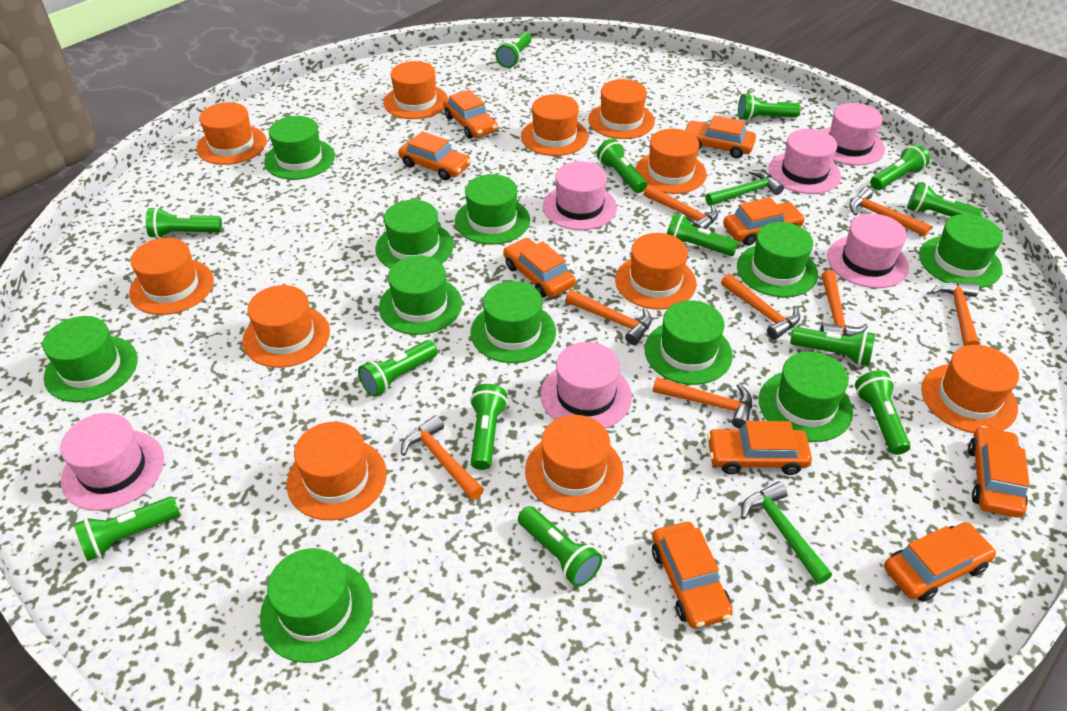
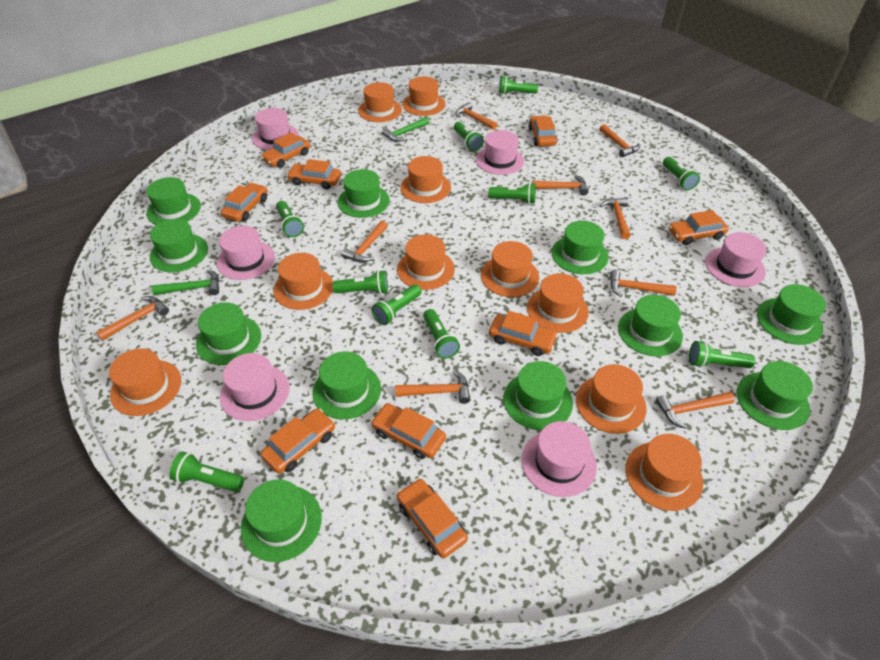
green flashlight: [73,497,180,561] [146,207,222,239] [358,340,437,397] [470,384,508,470] [496,32,531,68] [518,506,602,587] [597,139,647,193] [667,213,739,256] [738,93,801,121] [790,327,876,366] [855,370,910,455] [870,144,930,190] [907,182,983,217] = 13 -> [169,452,244,492] [276,201,304,237] [333,270,388,294] [372,284,422,325] [423,309,460,359] [454,122,484,151] [489,183,536,204] [499,76,538,94] [663,157,700,190] [689,341,755,368] = 10
orange hammer: [401,415,484,500] [566,290,652,345] [644,185,718,229] [653,377,752,429] [721,274,800,339] [820,270,868,336] [849,187,931,237] [931,282,980,346] = 8 -> [96,296,169,341] [342,221,388,263] [395,370,470,404] [455,102,498,130] [532,175,589,196] [600,124,640,157] [600,198,631,239] [610,269,677,297] [656,392,735,429] = 9
orange hat: [129,238,214,315] [196,102,267,165] [242,285,330,368] [287,422,387,520] [384,61,448,119] [521,94,589,156] [525,415,624,513] [588,79,655,139] [615,233,697,310] [636,129,707,194] [921,345,1019,433] = 11 -> [109,348,181,416] [273,253,333,310] [358,82,402,122] [397,235,455,290] [400,156,451,203] [402,77,446,116] [481,241,539,297] [527,273,589,333] [576,364,647,434] [625,434,703,511] = 10

